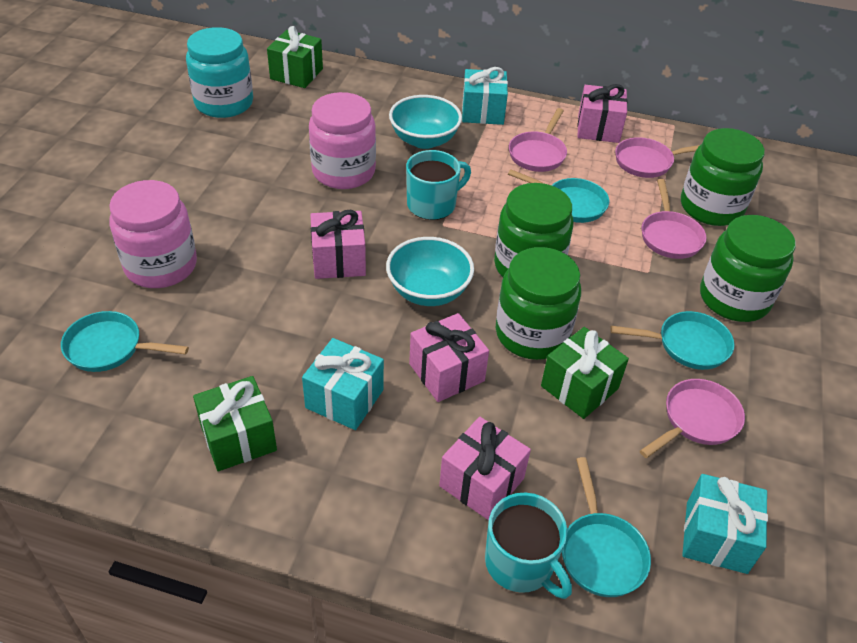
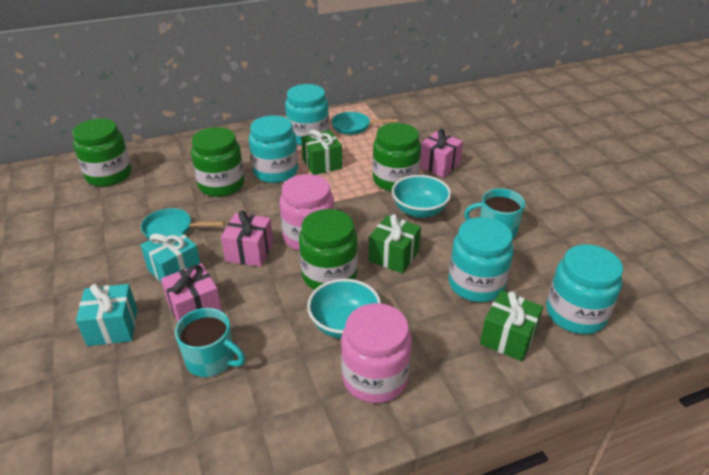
pink gift: [310,210,366,279] [409,313,489,402] [439,417,531,520] [577,84,628,143] = 4 -> [161,263,222,322] [221,211,273,267] [420,129,463,178] = 3
pink pan: [509,108,567,172] [615,137,700,178] [640,379,745,458] [642,179,706,259] = 4 -> none = 0
turquoise gift: [302,338,384,430] [462,67,508,125] [682,474,768,574] = 3 -> [76,284,138,346] [140,227,201,283] = 2
turquoise jar: [186,27,253,118] = 1 -> [249,115,298,183] [285,84,329,146] [448,217,514,302] [546,245,623,334] = 4
turquoise pan: [61,311,189,372] [508,169,609,223] [562,457,651,597] [610,311,735,370] = 4 -> [141,208,224,240] [331,112,398,135] = 2

